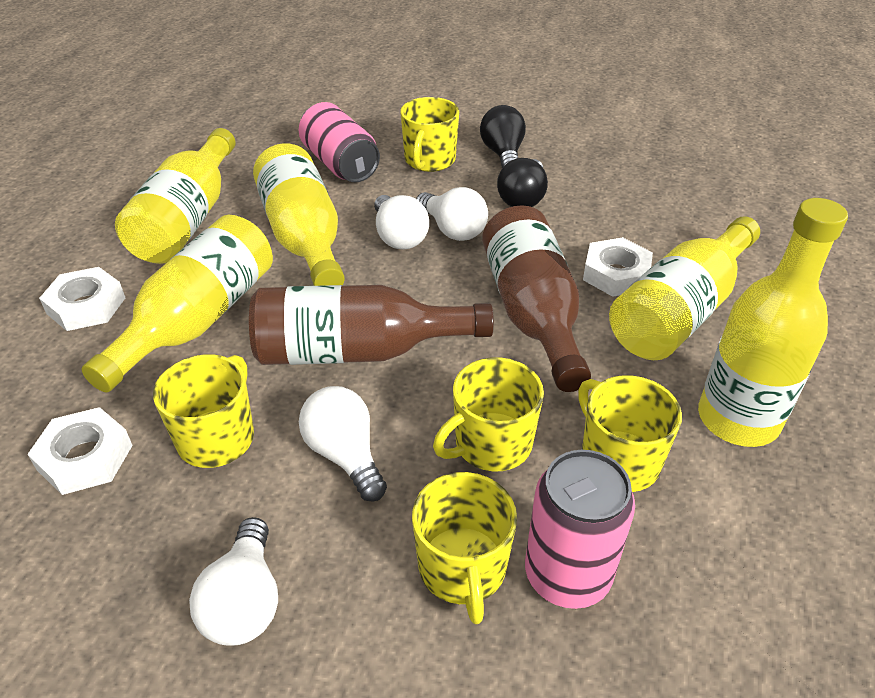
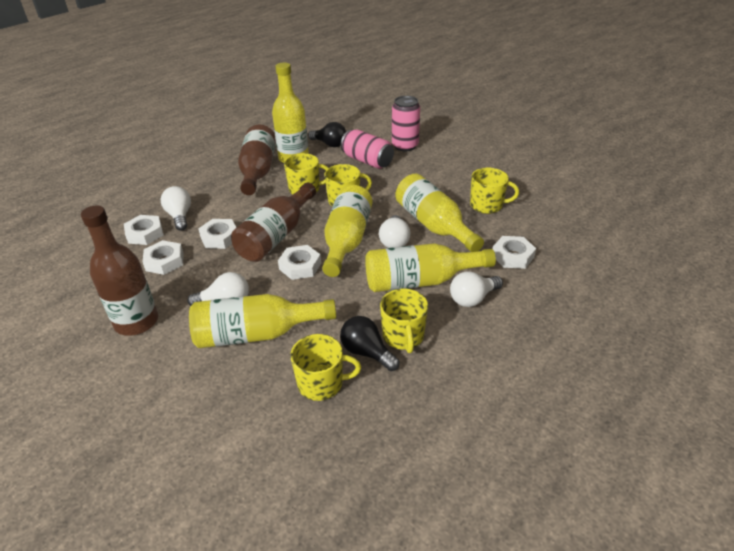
brown bottle: [249,285,494,365] [482,205,591,392] = 2 -> [81,206,158,336] [231,183,316,262] [238,125,276,195] = 3
white nut: [27,407,133,495] [39,267,125,331] [583,237,653,297] = 3 -> [124,215,164,245] [143,240,183,275] [198,219,237,249] [278,245,321,280] [493,236,536,269] = 5

